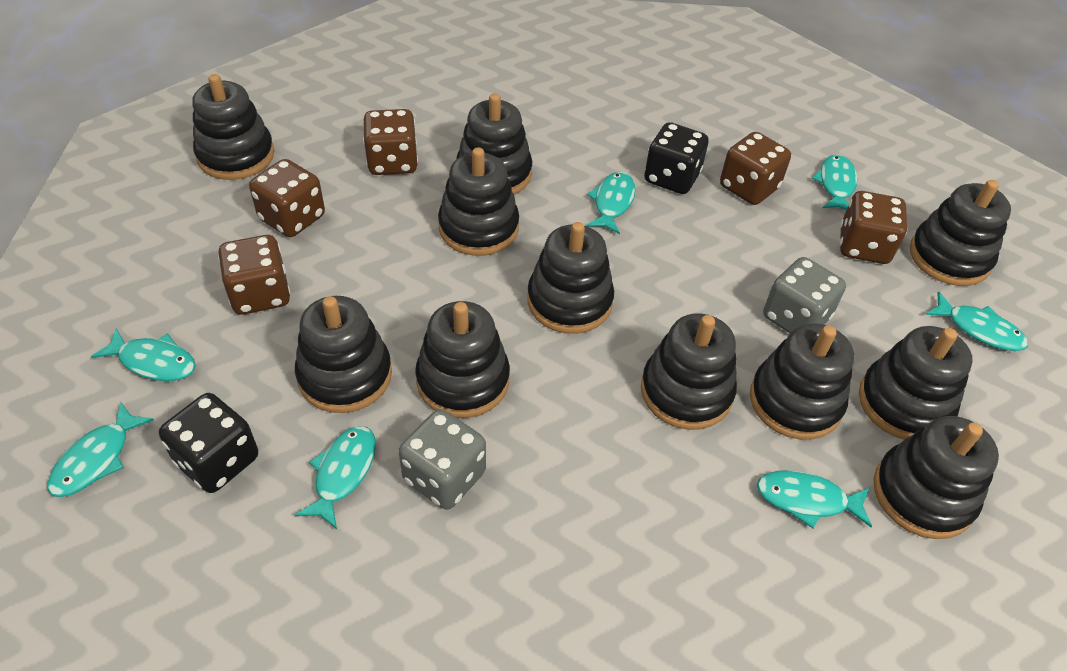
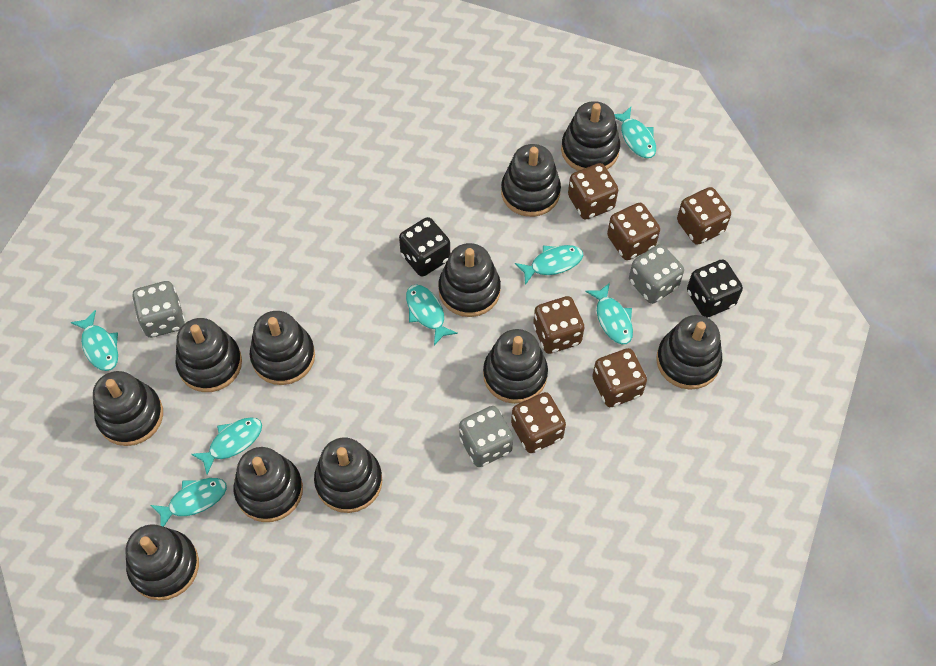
brown dice: [218,235,290,315] [249,159,325,237] [363,109,418,175] [720,132,791,205] [840,191,907,264] = 5 -> [511,392,566,453] [533,296,585,354] [568,163,618,220] [592,348,647,407] [607,203,660,260] [677,187,731,245] = 6
grey dice: [399,409,486,510] [763,257,846,333] = 2 -> [132,281,185,338] [459,406,513,467] [629,244,684,304] = 3

